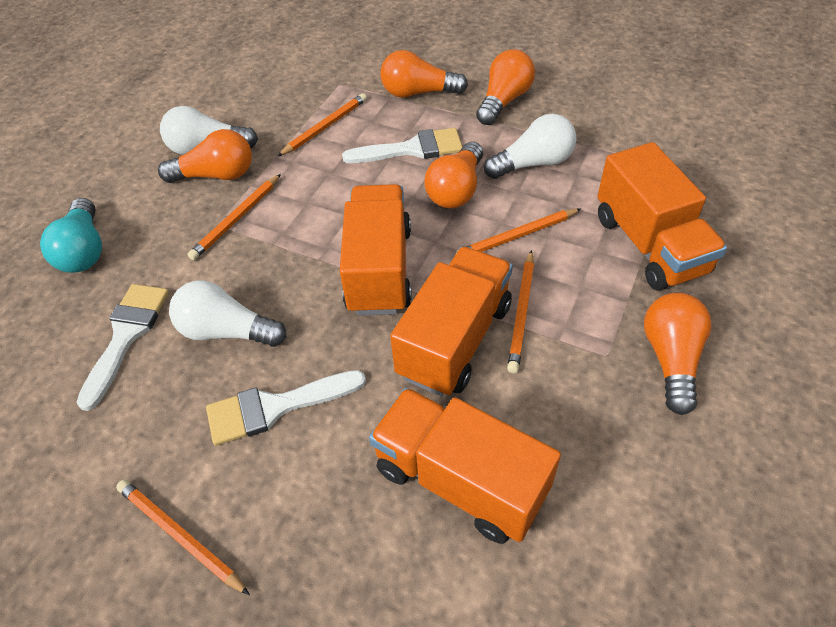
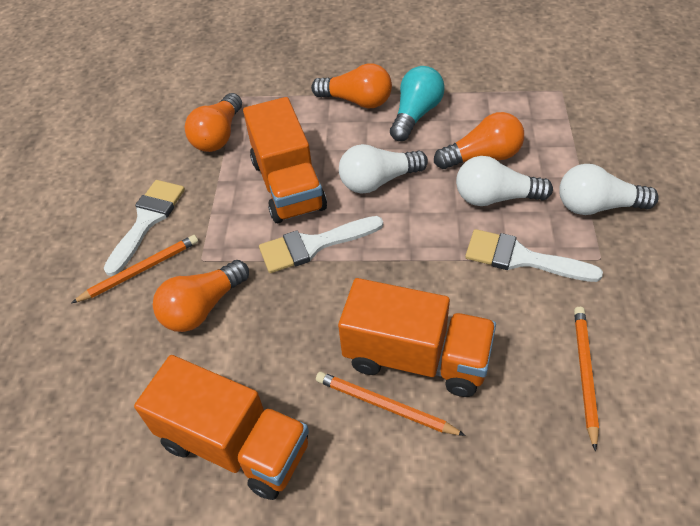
orange light bulb: [158,129,252,183] [381,50,468,98] [424,142,483,208] [476,49,535,125] [644,293,712,415] = 5 -> [153,260,249,332] [185,93,242,152] [311,63,392,109] [434,112,524,169] = 4
orange pencil: [116,480,250,595] [187,174,281,260] [277,93,367,157] [456,209,581,253] [507,250,534,373] = 5 -> [72,235,198,303] [316,372,466,436] [574,307,599,451] = 3
orange truck: [340,184,412,315] [369,388,561,544] [390,247,513,396] [597,142,727,291] = 4 -> [134,355,309,500] [243,97,327,223] [338,278,496,397] = 3

